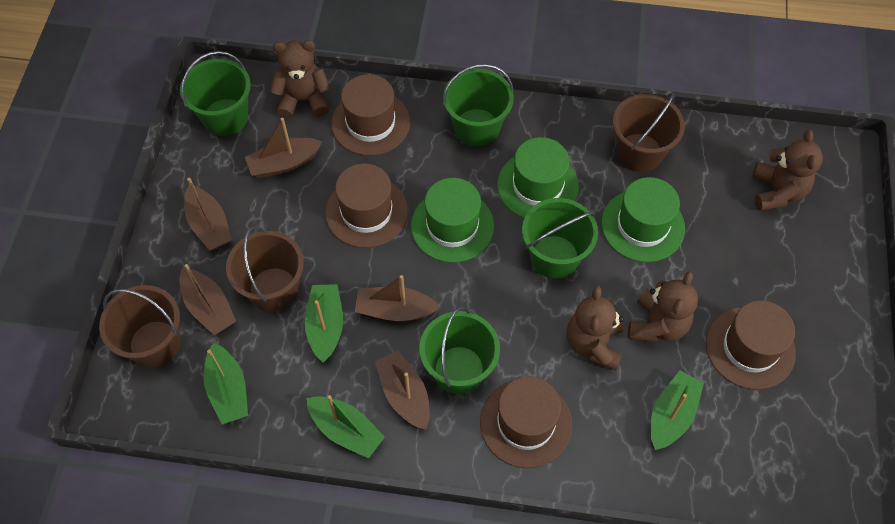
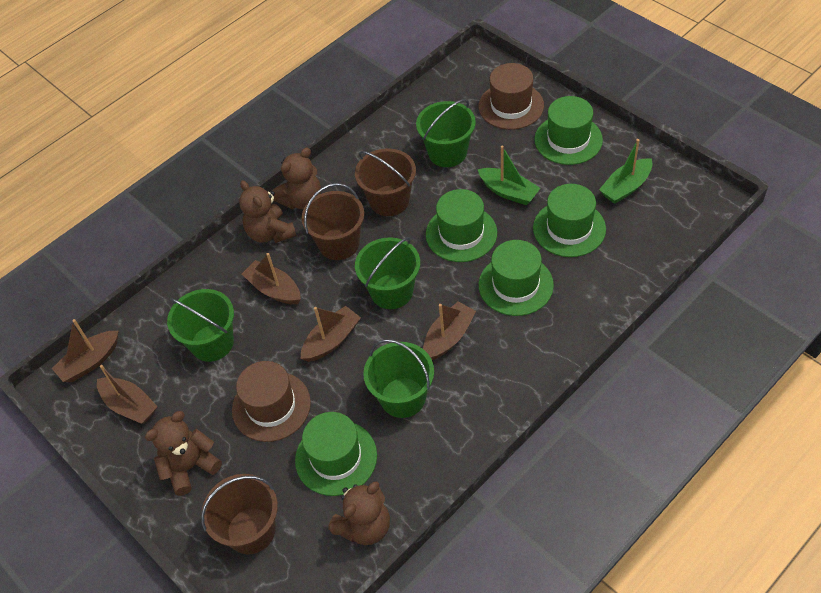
brown hat: [325,163,408,248] [331,74,410,156] [480,376,572,468] [706,300,796,390] = 4 -> [232,361,311,442] [479,63,544,130] = 2
green boat: [203,343,248,424] [305,284,343,362] [306,395,385,459] [651,371,704,450] = 4 -> [478,146,540,205] [599,139,652,204] = 2
green hat: [411,178,494,263] [497,137,579,218] [601,177,685,262] = 3 -> [295,412,377,496] [426,189,497,262] [479,240,554,316] [533,184,606,257] [534,96,603,165] = 5

